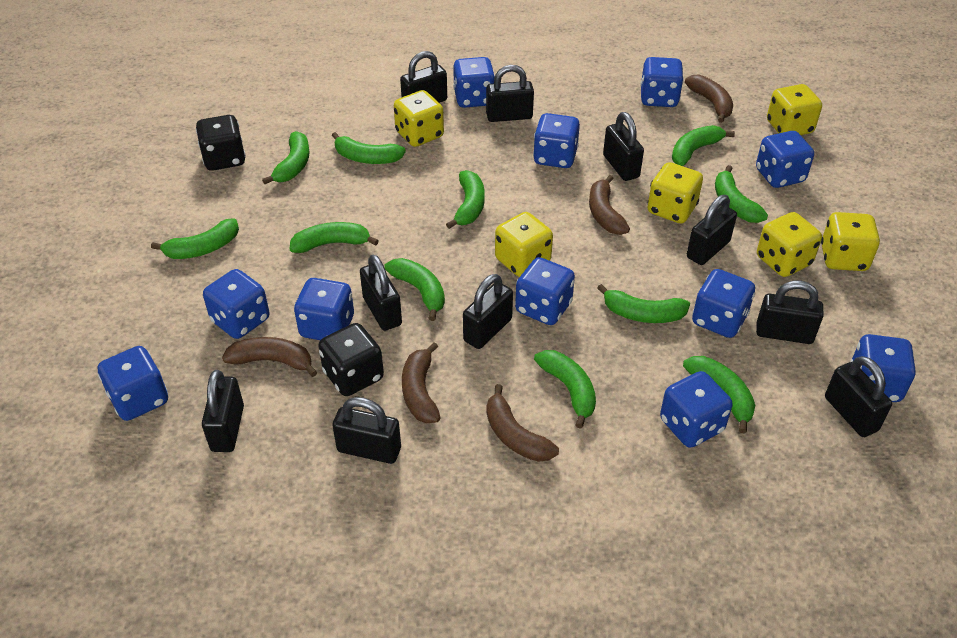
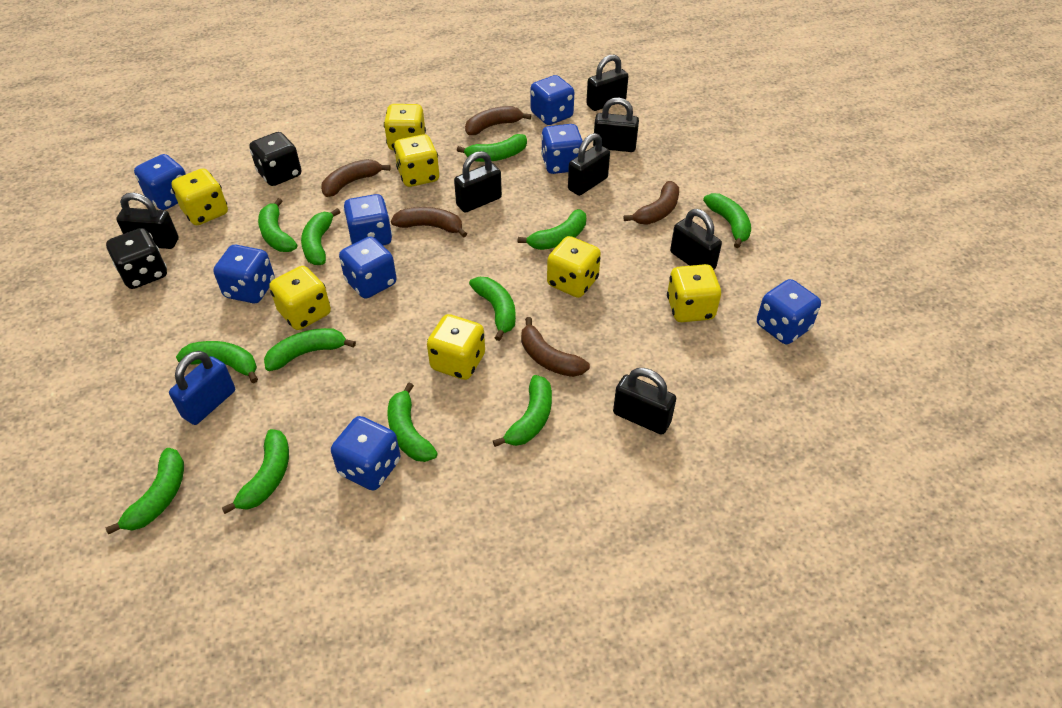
black padlock: [202,370,244,452] [332,397,401,464] [360,255,402,331] [400,51,447,103] [463,274,513,349] [486,65,534,122] [603,112,644,181] [687,195,737,265] [756,281,824,344] [825,356,892,437] = 10 -> [116,193,179,249] [454,151,502,213] [568,133,610,196] [586,55,628,111] [593,98,639,152] [613,368,676,435] [670,209,722,270] = 7
blue dice: [97,346,168,421] [203,269,269,339] [294,278,354,340] [453,57,495,108] [515,257,575,325] [533,113,580,168] [640,57,684,107] [660,371,733,448] [692,269,755,338] [756,131,814,188] [850,334,916,402] = 11 -> [134,154,186,210] [213,245,275,303] [331,416,401,490] [339,236,397,299] [343,194,392,246] [531,75,574,125] [541,124,583,174] [757,279,821,344] = 8
blue padlock: none = 0 -> [169,351,235,425] = 1
green banana: [151,218,239,259] [262,131,310,184] [290,222,379,253] [332,132,406,164] [384,258,445,321] [446,170,485,229] [534,350,596,429] [597,284,690,323] [672,125,735,166] [683,356,755,433] [715,165,768,223] = 11 -> [106,448,184,534] [176,341,258,383] [222,429,289,514] [258,198,297,252] [264,328,356,371] [301,208,340,265] [387,382,438,462] [457,134,527,162] [469,277,516,341] [493,375,552,447] [518,209,586,250] [703,193,751,248] = 12
yellow dice: [394,90,444,147] [495,212,553,277] [648,162,703,223] [757,212,822,277] [767,84,822,135] [821,212,880,271] = 6 -> [171,168,228,225] [269,266,331,330] [384,104,426,150] [394,134,439,187] [427,314,485,380] [547,236,601,298] [667,264,721,322] = 7

